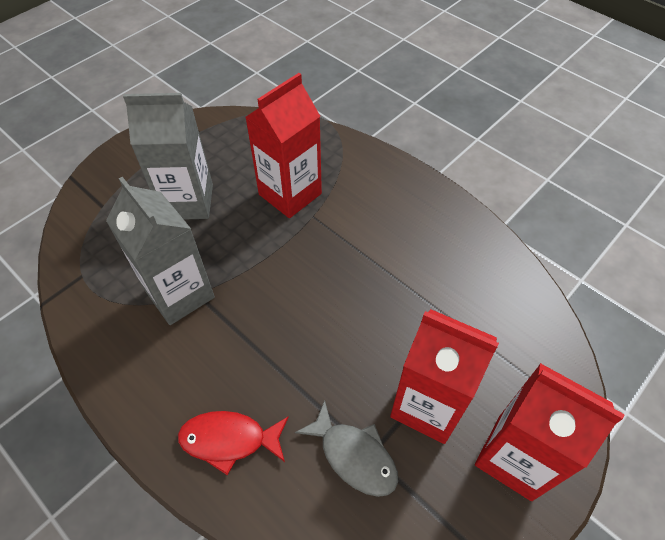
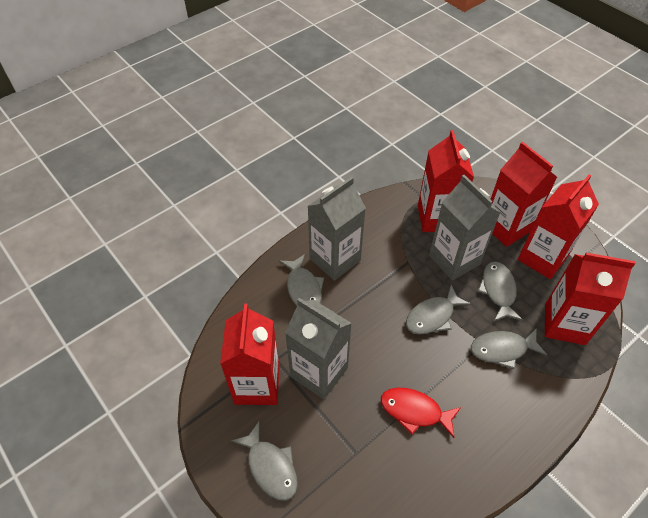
grey carton: [106,177,215,325] [123,93,213,219] = 2 -> [285,298,352,399] [307,177,366,281] [429,175,501,281] = 3
grey fish: [295,400,398,497] = 1 -> [231,422,298,501] [279,254,324,306] [406,285,471,335] [471,328,547,369] [477,262,523,322] = 5
red carton: [245,73,322,218] [390,309,499,444] [475,363,625,501] = 3 -> [220,303,280,405] [418,130,474,232] [491,142,558,247] [518,174,599,279] [545,253,636,345] = 5

